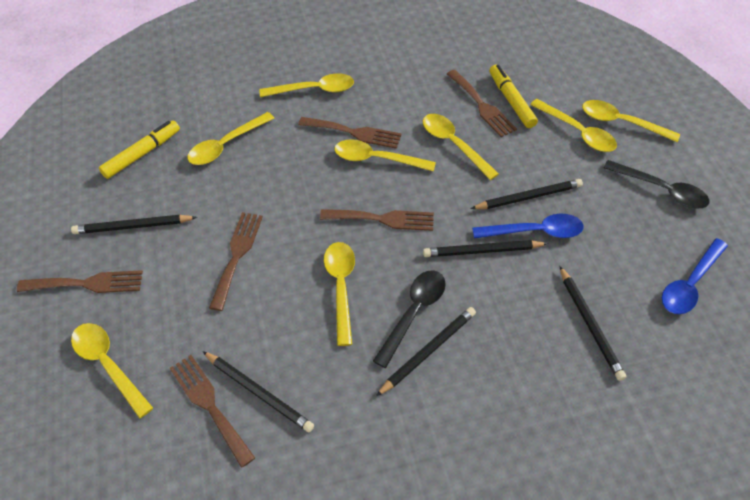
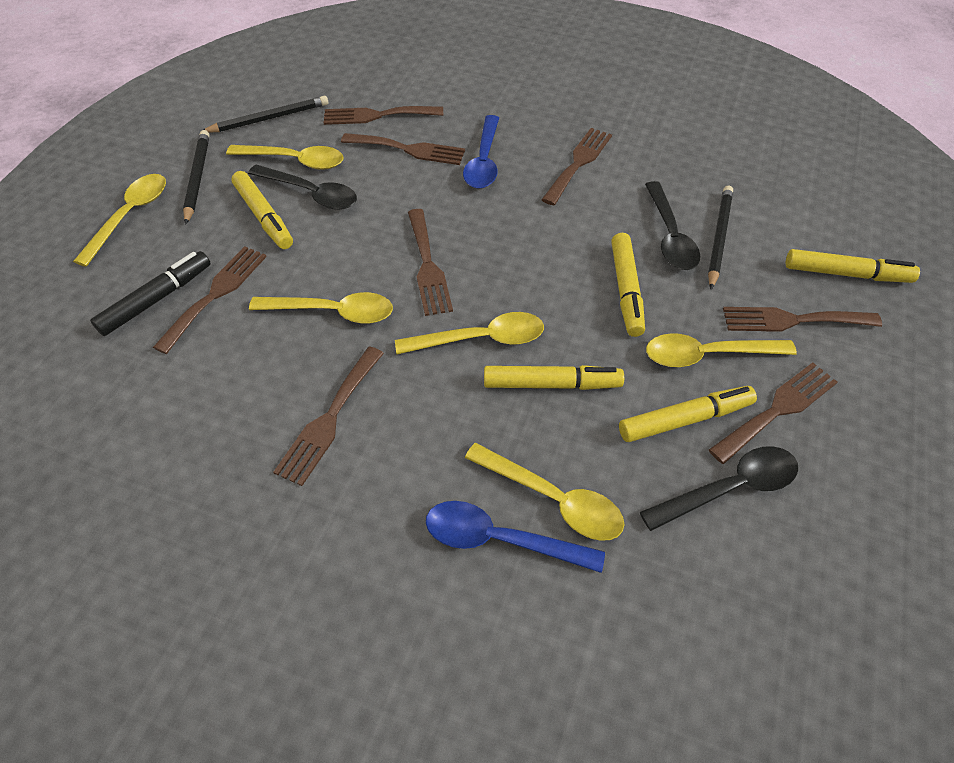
black marker: none = 0 -> [90,251,211,336] = 1
black pencil: [71,215,197,234] [202,351,314,432] [376,307,476,396] [423,240,548,257] [471,179,583,209] [560,266,626,381] = 6 -> [183,130,210,225] [203,96,328,133] [708,186,733,290] = 3
black spoon: [373,270,446,368] [604,160,710,208] = 2 -> [248,165,357,210] [640,446,798,531] [645,181,700,270] = 3
brown fork: [17,270,143,293] [170,355,255,468] [209,212,263,311] [298,117,401,149] [320,209,434,231] [447,70,517,137] = 6 -> [153,246,267,354] [273,346,384,486] [323,106,443,125] [341,133,465,165] [408,209,453,316] [541,128,612,205] [709,362,838,464] [723,307,882,332] = 8
yellow marker: [99,120,180,179] [490,64,538,128] = 2 -> [231,171,293,249] [484,365,624,390] [611,233,645,337] [619,386,757,442] [786,249,920,283] = 5
yellow spoon: [71,323,153,418] [188,112,274,165] [259,73,354,97] [324,242,355,346] [334,139,436,172] [423,114,499,180] [530,99,617,152] [582,100,680,142] = 8 -> [73,174,166,267] [226,145,343,170] [249,292,393,324] [395,312,544,354] [465,443,624,541] [646,333,797,367] = 6

